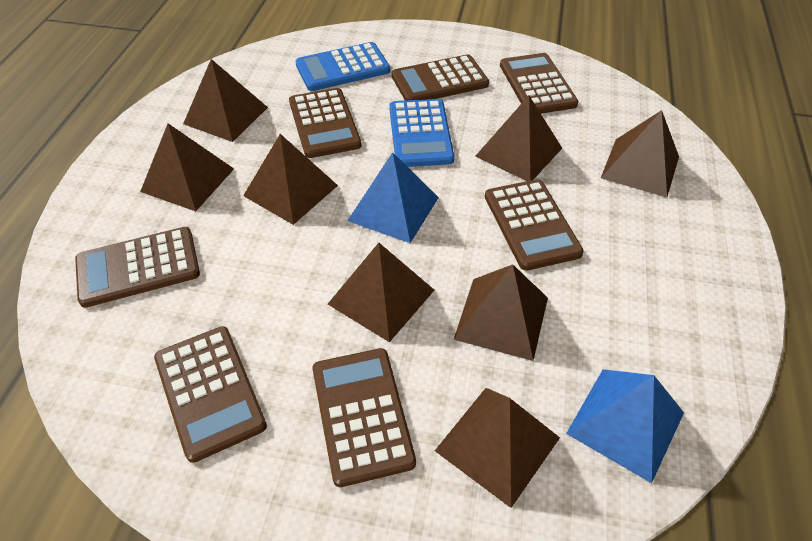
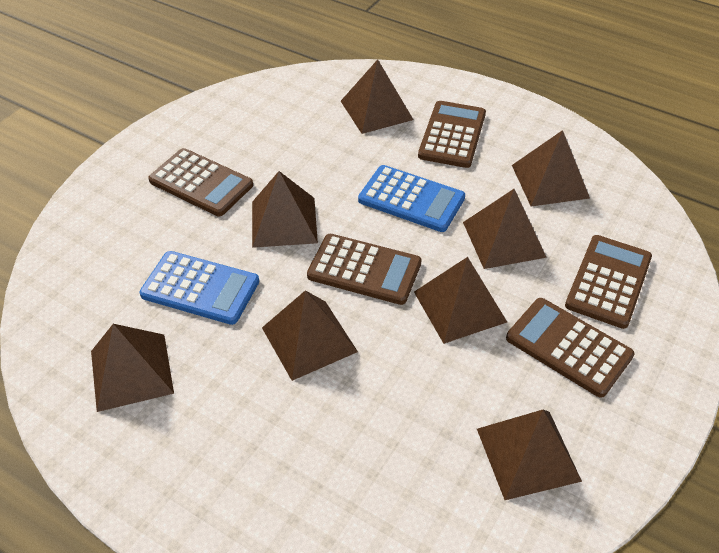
blue pyramid: [347,152,439,243] [566,369,684,483] = 2 -> none = 0
brown calculator: [75,227,200,308] [154,326,267,463] [289,88,361,158] [312,348,416,487] [392,54,489,101] [485,179,584,271] [500,53,579,114] = 7 -> [148,148,253,216] [307,234,422,305] [418,101,486,168] [506,298,634,398] [565,235,652,329] = 5

